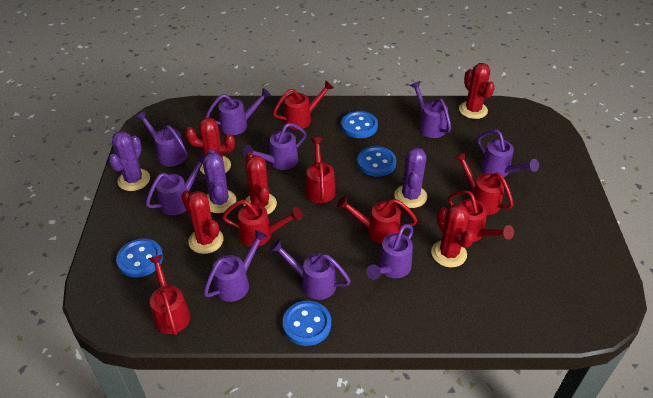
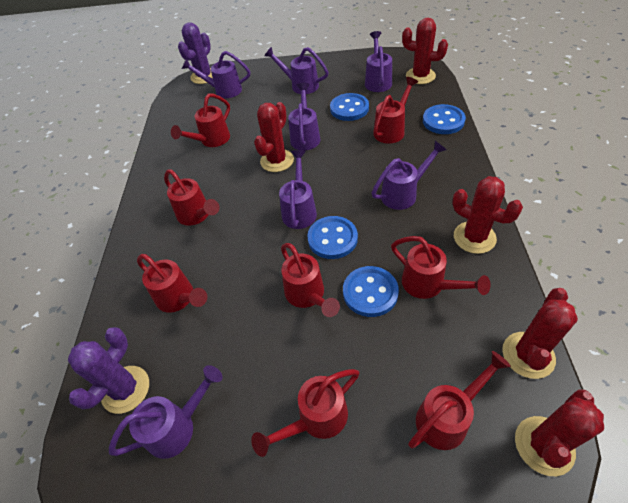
purple cactus: [109,131,150,191] [203,149,236,213] [394,147,427,208] = 3 -> [68,327,149,414] [178,22,213,84] = 2
purple watering can: [136,111,188,167] [146,154,204,215] [203,230,268,302] [205,88,271,135] [243,123,306,170] [270,240,351,300] [366,224,414,280] [410,81,451,138] [477,130,539,177] = 9 -> [109,365,223,459] [182,51,250,98] [264,47,329,94] [279,150,317,229] [288,83,320,151] [365,31,392,92] [372,141,447,210] = 7
red watering can: [148,254,191,335] [222,200,302,247] [273,81,334,129] [306,138,336,203] [337,196,418,244] [448,190,514,242] [454,152,513,215] = 7 -> [137,254,207,313] [164,169,220,226] [171,93,230,147] [251,369,359,457] [281,243,340,317] [373,77,418,144] [391,236,491,299] [408,351,511,450] = 8

